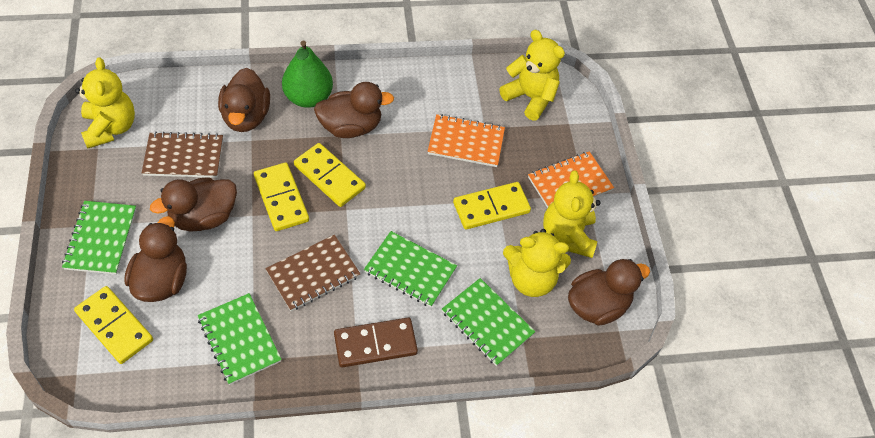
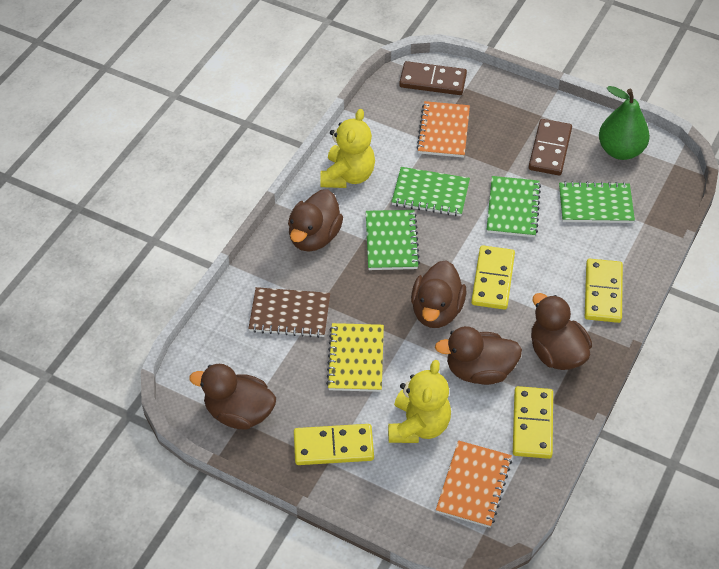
brown domino: [334,318,418,367] = 1 -> [399,61,467,95] [529,119,572,176] = 2
brown notebook: [142,131,223,178] [266,235,360,311] = 2 -> [248,287,330,338] = 1
yellow notebook: none = 0 -> [326,323,384,392] = 1
yellow teddy bear: [75,57,135,149] [499,30,565,121] [503,229,571,297] [543,170,600,258] = 4 -> [320,109,375,188] [388,360,451,443] = 2

